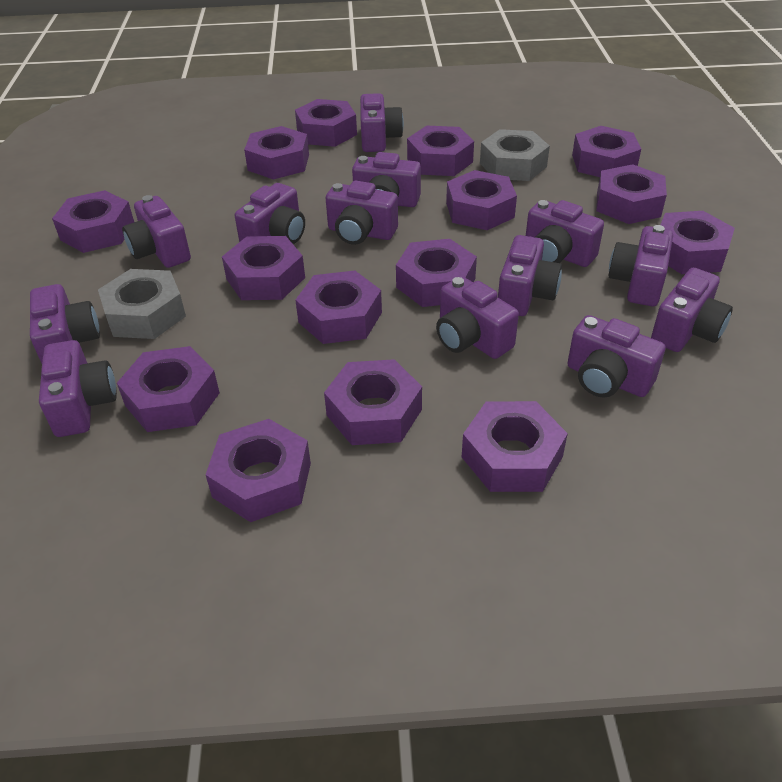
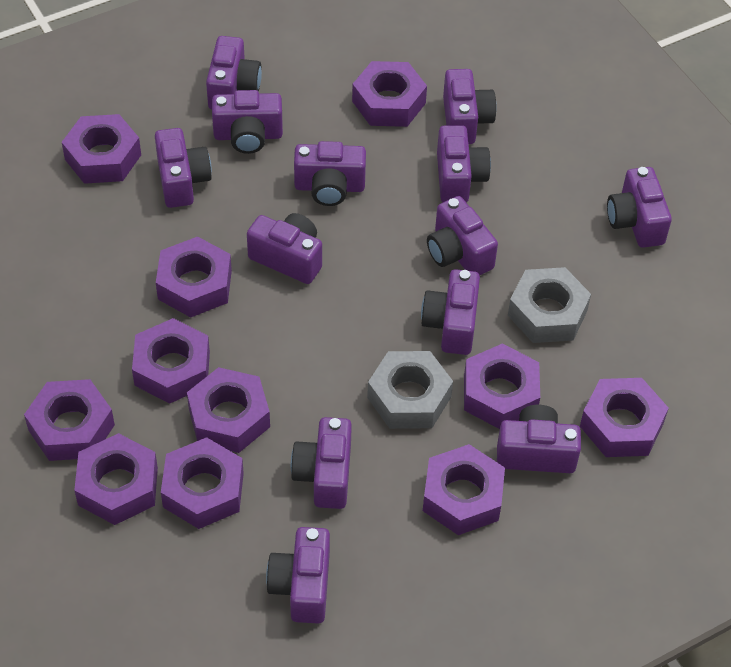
purple nut: [52,190,134,253] [117,346,220,432] [205,419,311,522] [222,236,305,300] [244,126,309,180] [295,99,357,147] [295,271,382,344] [324,359,422,445] [396,239,477,307] [407,126,474,176] [446,170,517,230] [462,401,568,492] [572,126,641,177] [596,164,667,224] [660,211,735,274] = 15 -> [24,379,115,461] [62,114,141,184] [74,433,158,525] [132,318,210,404] [156,237,232,317] [161,437,244,529] [187,367,270,453] [352,61,427,127] [423,444,505,535] [464,344,540,429] [580,378,669,457] = 11

